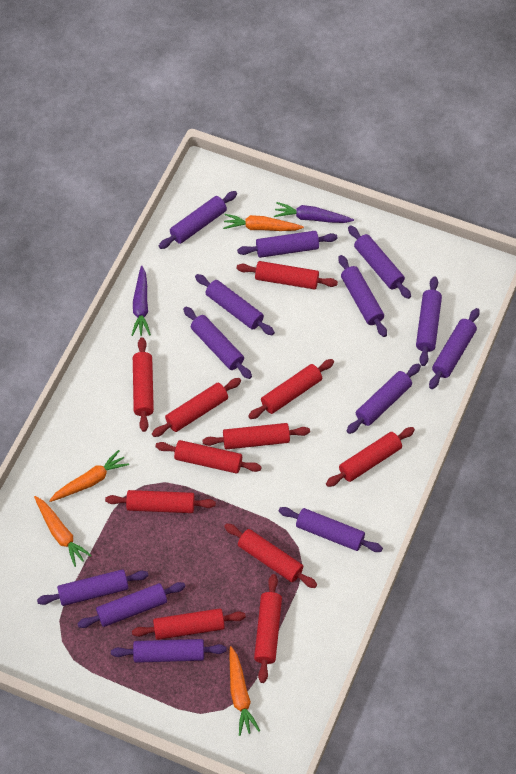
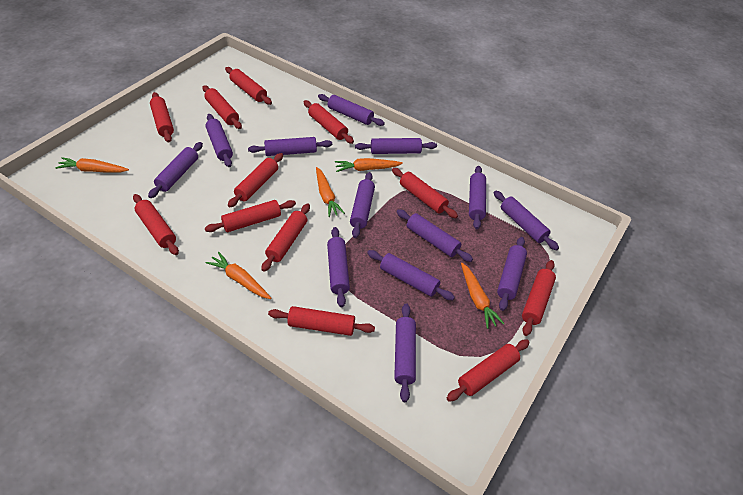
orange carrot: [34,496,92,567] [49,450,129,502] [223,214,304,231] [229,646,260,736] = 4 -> [55,157,129,173] [206,252,271,299] [316,167,345,217] [335,158,403,172] [461,263,504,329] = 5
purple carrot: [131,266,151,336] [274,202,354,223] = 2 -> none = 0
red rolling pin: [105,490,216,513] [132,608,246,640] [133,337,154,432] [152,378,241,437] [155,440,262,474] [202,423,310,450] [224,523,317,588] [237,261,338,289] [248,359,334,419] [254,574,282,683] [326,427,415,487] = 11 -> [133,194,179,255] [150,92,174,143] [203,85,242,129] [205,200,296,232] [225,67,272,105] [228,153,283,207] [261,204,310,272] [268,306,375,336] [304,100,354,144] [392,168,458,218] [447,339,530,402] [522,260,556,336] = 12

